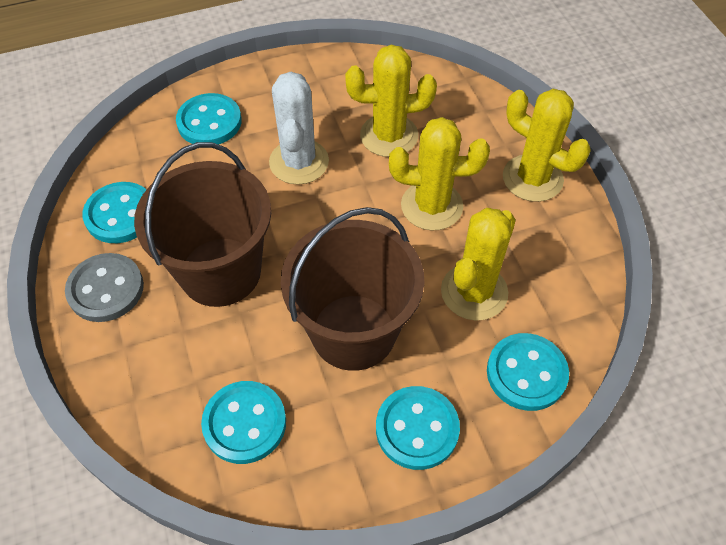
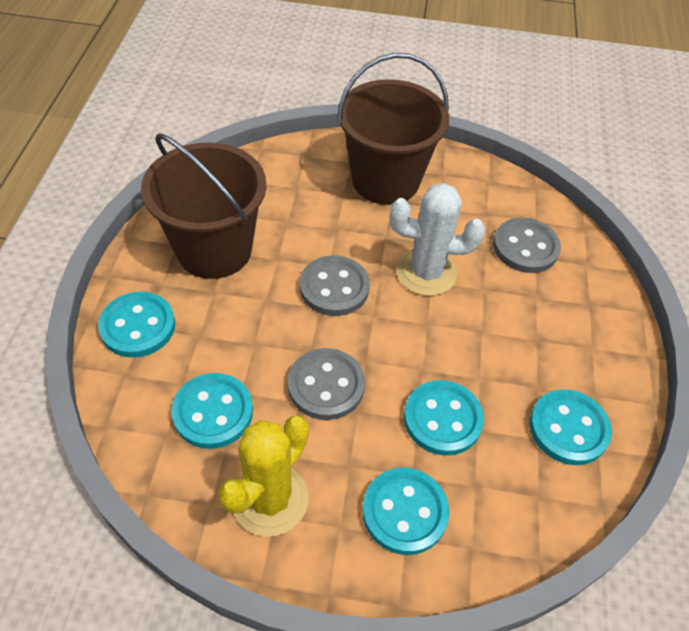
grey button: [65,253,144,322] = 1 -> [288,348,365,420] [300,255,370,316] [493,218,561,273] = 3
yellow cactus: [345,45,437,157] [389,117,490,231] [441,208,516,321] [503,89,591,202] = 4 -> [218,416,309,536] = 1

